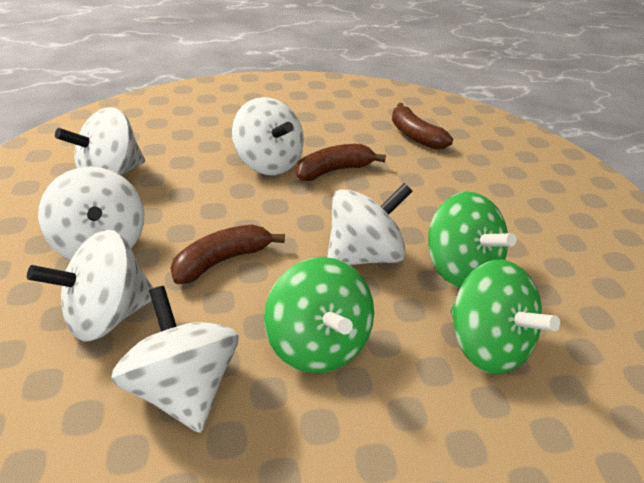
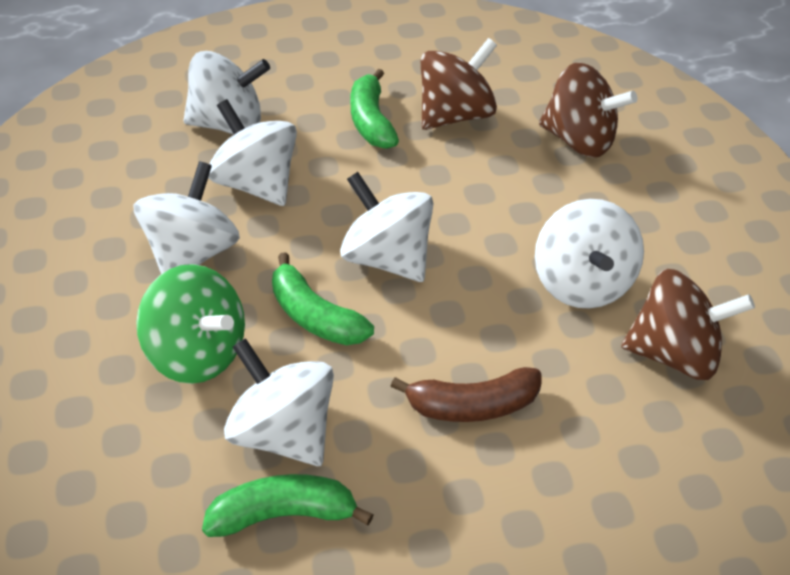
brown banana: [171,225,285,284] [296,144,386,181] [392,103,453,149] = 3 -> [390,367,542,422] = 1
brown spinning top: none = 0 -> [421,38,497,130] [539,63,637,158] [621,269,755,380] = 3
green banana: none = 0 -> [202,474,373,537] [272,252,374,345] [351,69,399,149] = 3
green spinning top: [264,257,374,373] [428,192,516,288] [450,260,560,374] = 3 -> [136,264,245,384] = 1

